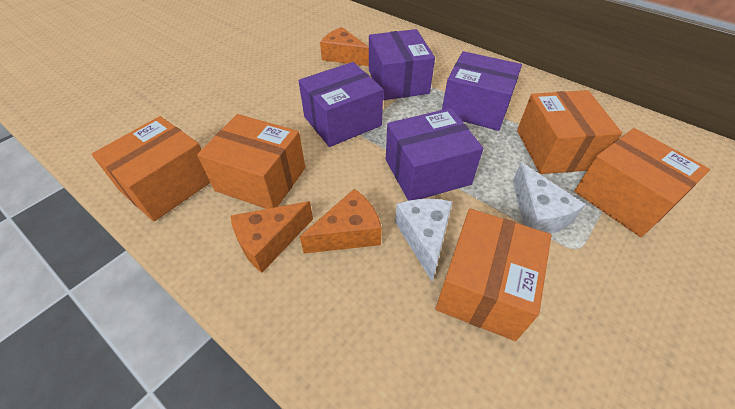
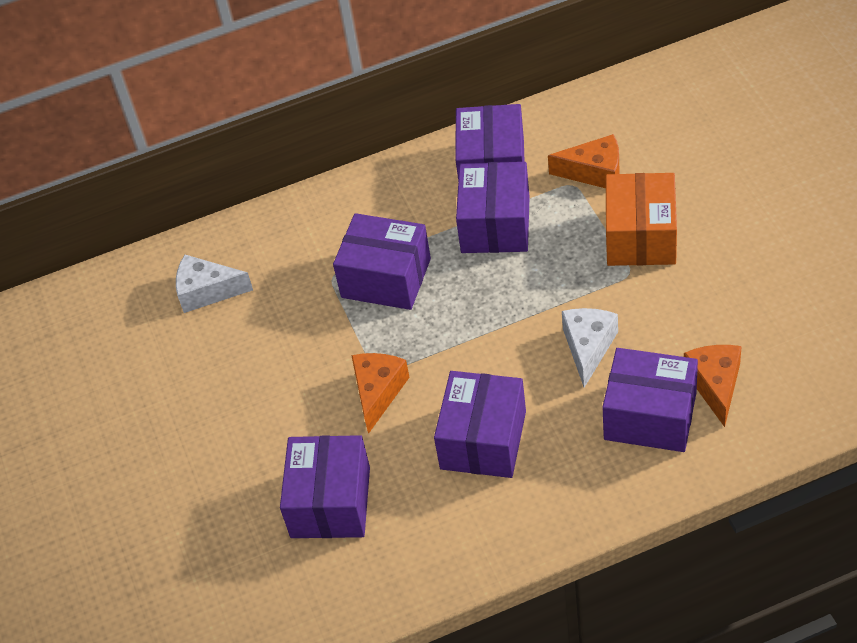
orange box: [92,116,210,222] [197,114,305,209] [435,209,551,341] [517,90,622,174] [574,128,710,237] = 5 -> [606,173,677,266] = 1
purple box: [299,62,383,147] [369,29,435,100] [386,108,483,201] [442,51,522,131] = 4 -> [280,435,370,538] [333,213,431,310] [434,371,526,478] [455,104,525,181] [456,162,529,253] [602,348,698,452] = 6

